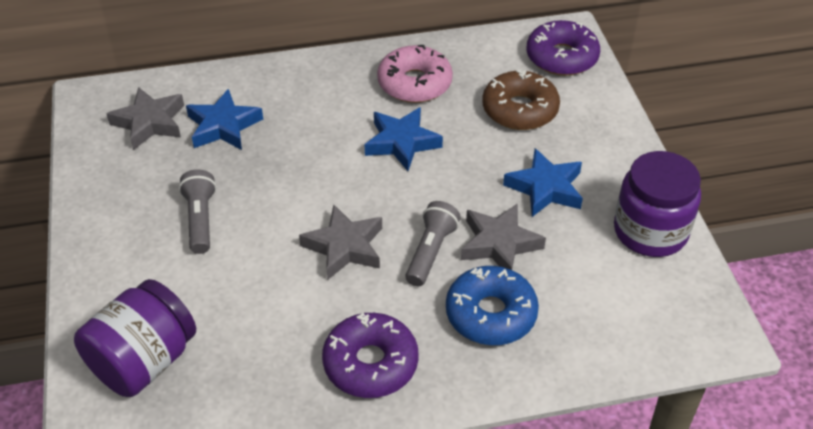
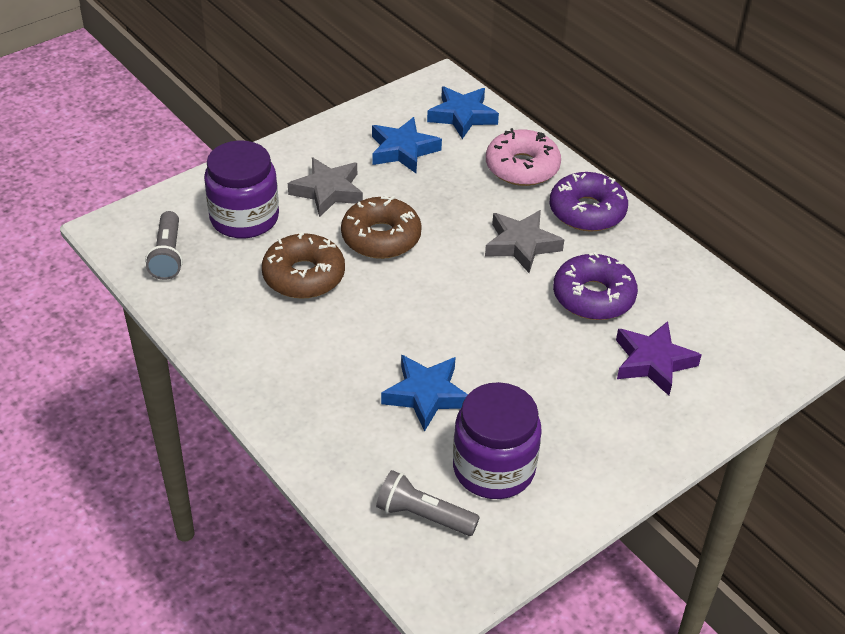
blue donut: [446,266,539,345] = 1 -> none = 0
brown donut: [482,69,560,130] = 1 -> [262,233,345,299] [341,195,422,259] = 2
grey star: [106,87,184,150] [299,205,382,279] [461,203,546,270] = 3 -> [288,157,363,217] [485,210,564,273] = 2
purple star: none = 0 -> [616,321,701,396] = 1

